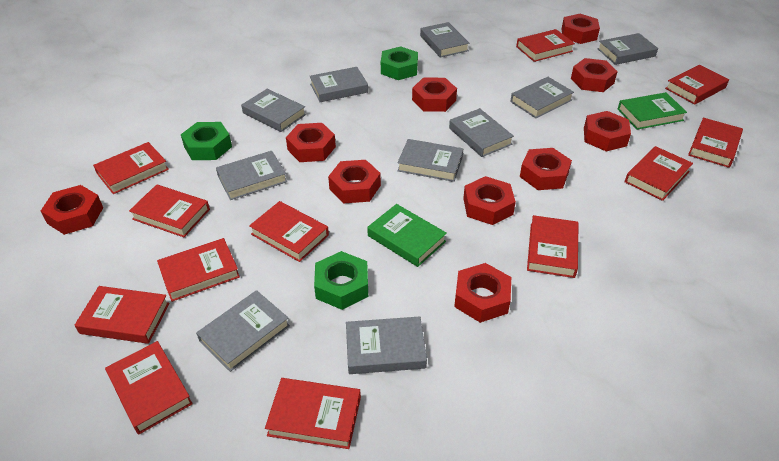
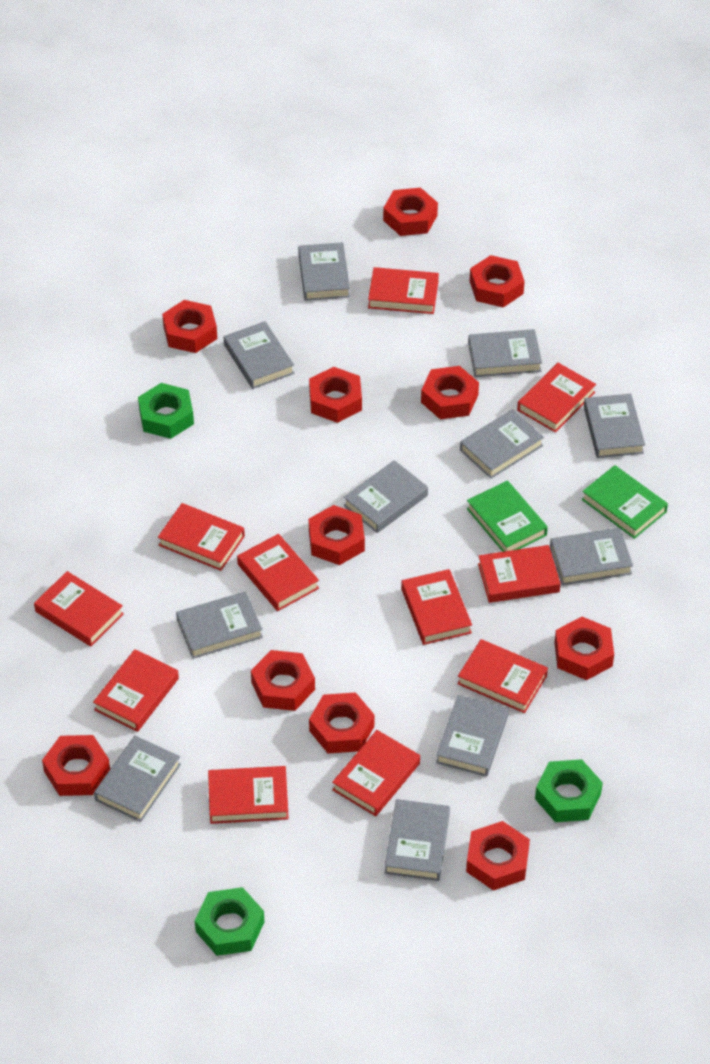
grey book: [196,290,290,372] [216,151,287,200] [241,89,306,132] [309,67,368,102] [346,317,427,374] [397,139,463,182] [420,22,469,57] [449,108,514,157] [510,77,574,118] [597,33,658,65] = 10 -> [94,736,181,822] [176,591,263,659] [224,321,295,389] [298,242,350,301] [343,460,428,533] [385,799,450,881] [436,695,509,777] [460,409,544,479] [468,329,542,377] [550,528,633,585] [584,394,645,458] = 11
red book: [75,286,169,344] [93,142,169,194] [105,341,193,434] [129,184,210,237] [157,238,240,302] [249,201,329,262] [265,378,361,449] [516,29,575,62] [527,215,579,278] [625,146,693,201] [665,65,729,105] [688,118,743,168] = 12 -> [34,571,124,647] [93,649,179,732] [158,503,245,571] [208,766,289,824] [237,534,319,611] [332,730,420,816] [368,267,439,314] [401,569,472,645] [457,639,548,713] [478,545,561,603] [517,363,596,433] = 11
red nut: [41,185,103,235] [286,123,336,162] [328,160,381,203] [412,77,457,112] [454,263,511,323] [463,176,516,225] [520,148,572,190] [562,14,600,44] [571,58,618,92] [584,111,631,152] = 10 -> [42,735,110,796] [162,300,217,353] [251,650,315,711] [309,367,362,423] [309,505,365,565] [309,692,374,754] [383,188,438,236] [421,366,479,419] [466,821,530,891] [470,255,525,307] [554,617,614,680] = 11

